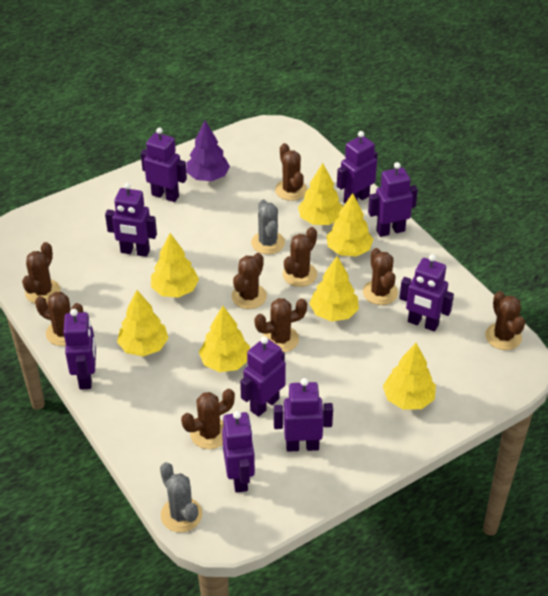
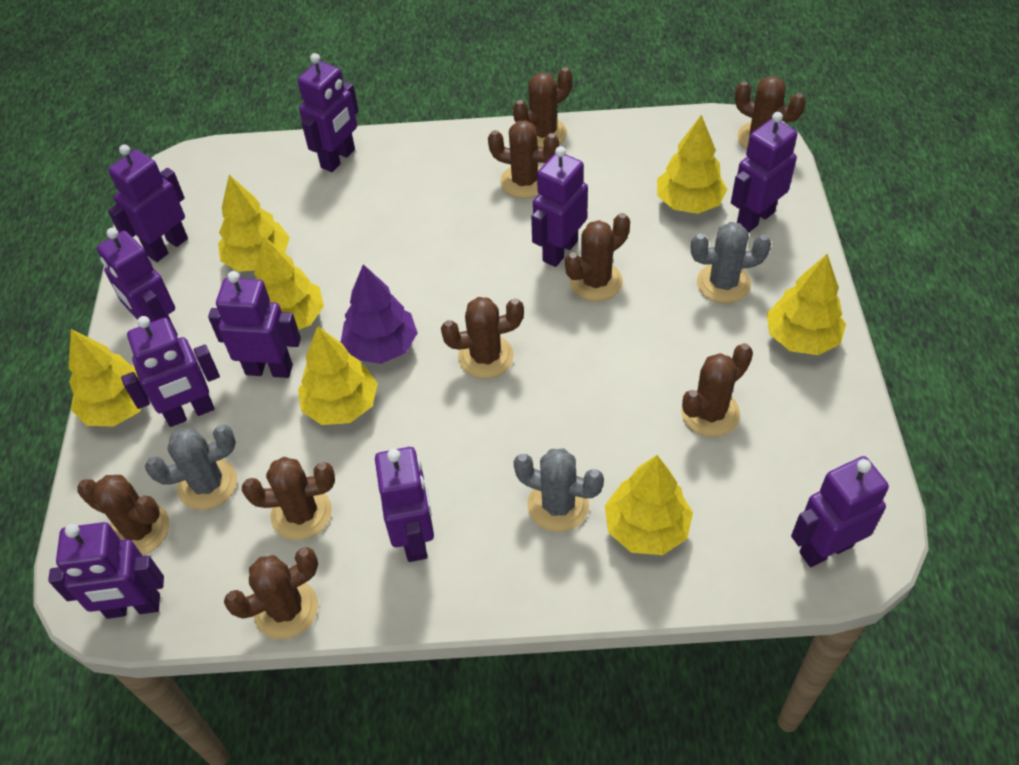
grey cactus: [160,462,203,533] [251,199,285,254] = 2 -> [145,425,237,510] [514,449,604,532] [691,222,771,303] = 3
purple robot: [63,309,96,390] [105,183,157,257] [141,127,187,202] [222,411,255,493] [240,336,286,417] [274,378,333,452] [337,131,378,203] [368,162,418,237] [399,254,454,332] = 9 -> [48,522,164,619] [97,228,178,335] [108,145,188,262] [121,316,220,427] [208,271,301,378] [298,53,359,172] [375,447,434,562] [531,146,588,267] [731,112,797,233] [791,456,889,567] = 10

